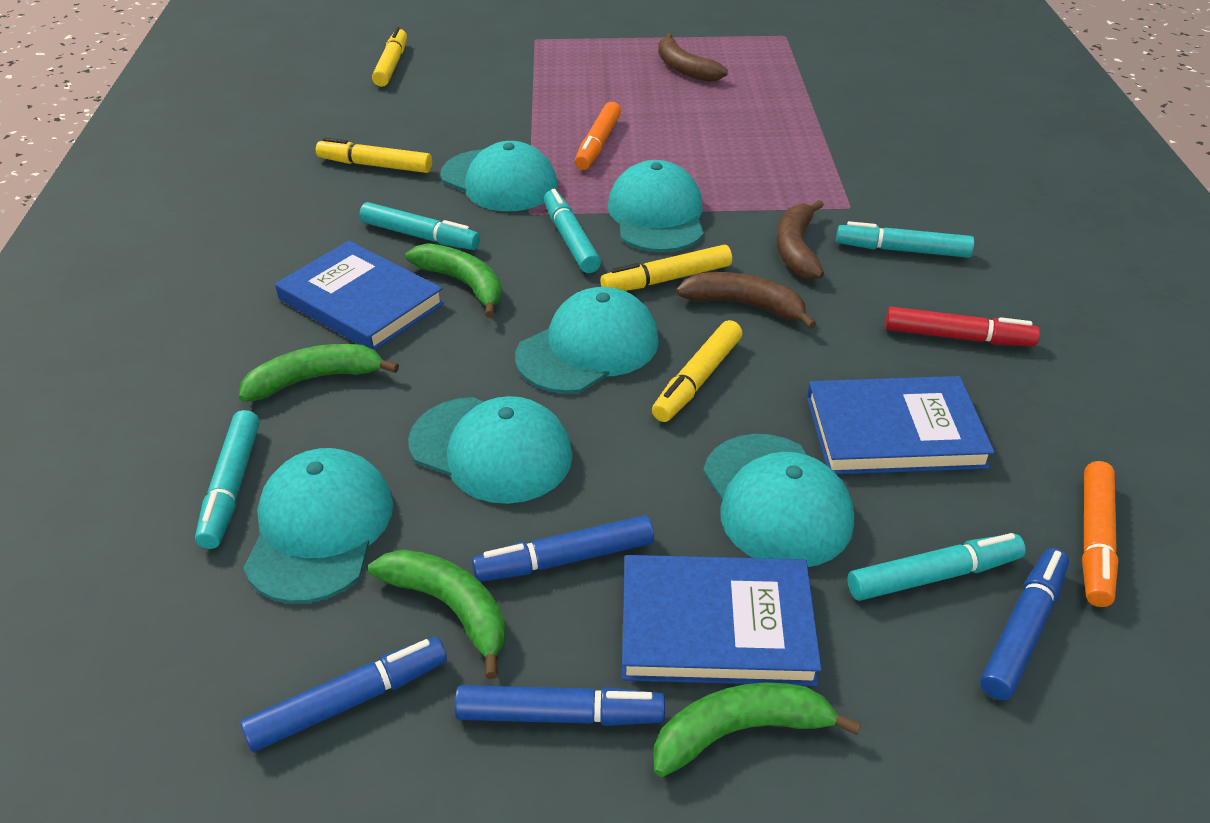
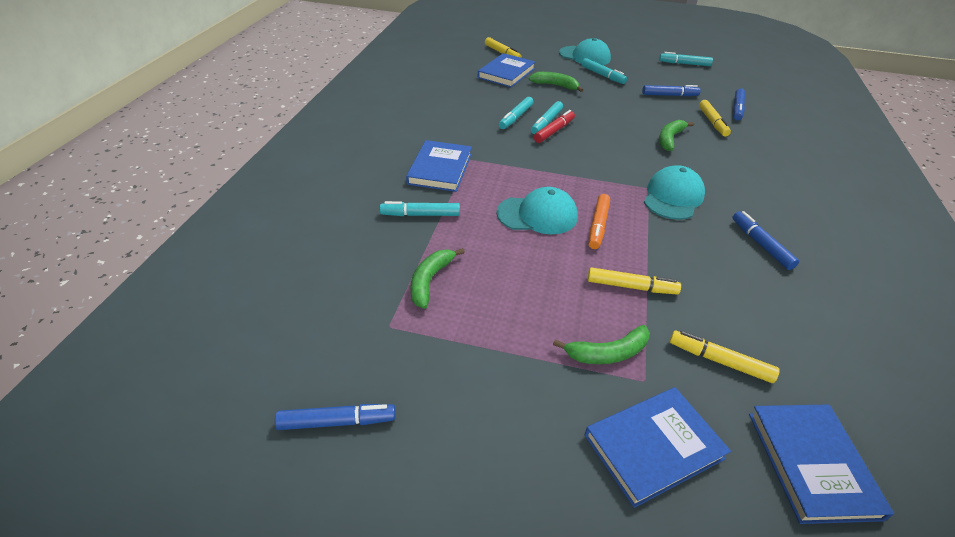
blue book: [275,241,444,350] [622,555,822,686] [807,376,995,474] = 3 -> [406,140,472,192] [478,53,535,87] [584,387,731,508] [749,404,894,524] = 4
brown banana: [658,33,728,82] [676,272,816,329] [777,200,824,279] = 3 -> none = 0
orange marker: [575,102,621,170] [1082,461,1119,607] = 2 -> [589,194,610,249] = 1
turquoise cap: [243,448,393,604] [408,396,573,504] [440,141,558,211] [515,287,659,393] [608,160,704,252] [703,434,854,567] = 6 -> [496,187,578,234] [559,38,611,65] [644,165,705,220] = 3

